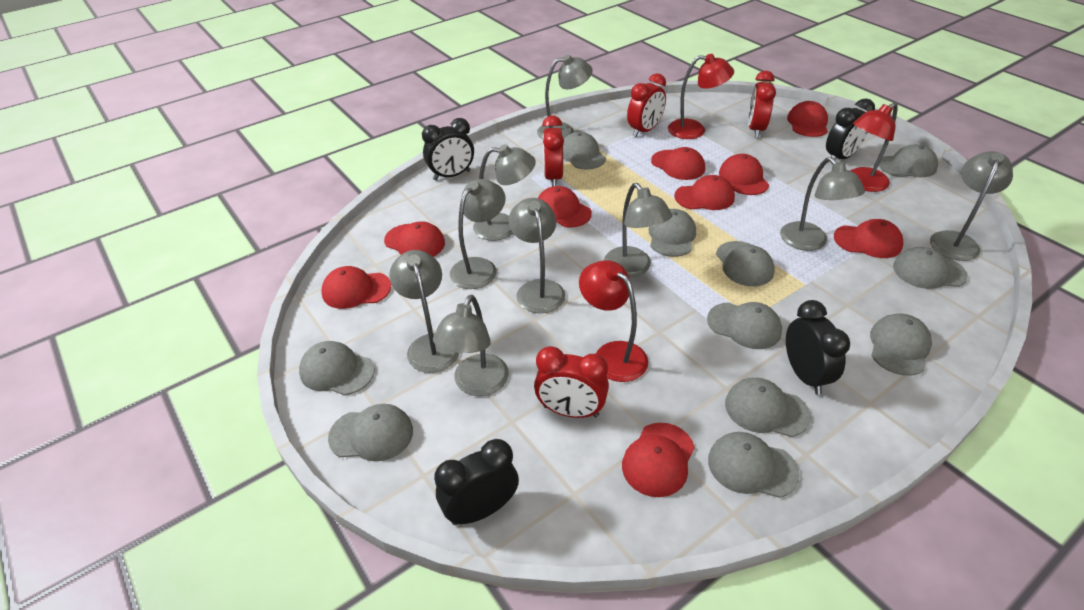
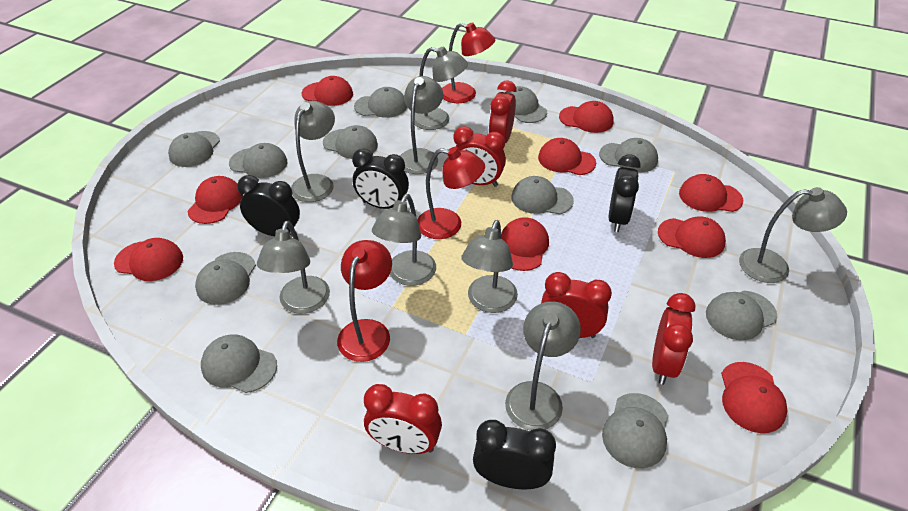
grey lamp: [389,250,459,373] [433,295,509,396] [450,179,505,289] [473,144,536,241] [509,198,565,313] [537,54,593,139] [604,183,672,278] [780,157,865,251] [930,151,1013,261] = 9 -> [257,221,330,314] [291,101,335,202] [372,194,436,286] [400,76,443,174] [415,47,468,130] [461,220,518,313] [505,301,581,431] [739,187,847,283] = 8
red clock: [534,346,609,418] [542,115,564,187] [627,73,666,137] [748,71,776,138] = 4 -> [364,384,442,454] [453,126,506,187] [489,80,517,143] [541,272,612,338] [652,293,695,385] = 5

